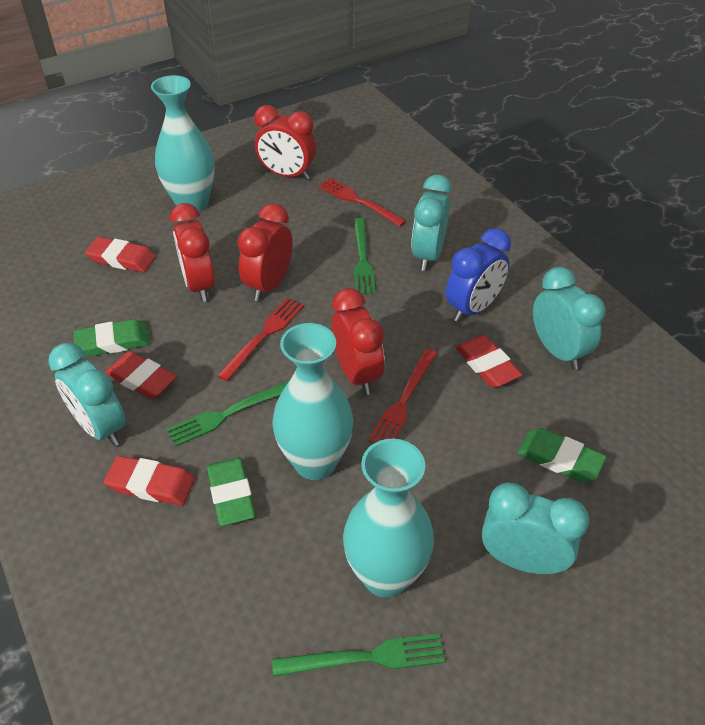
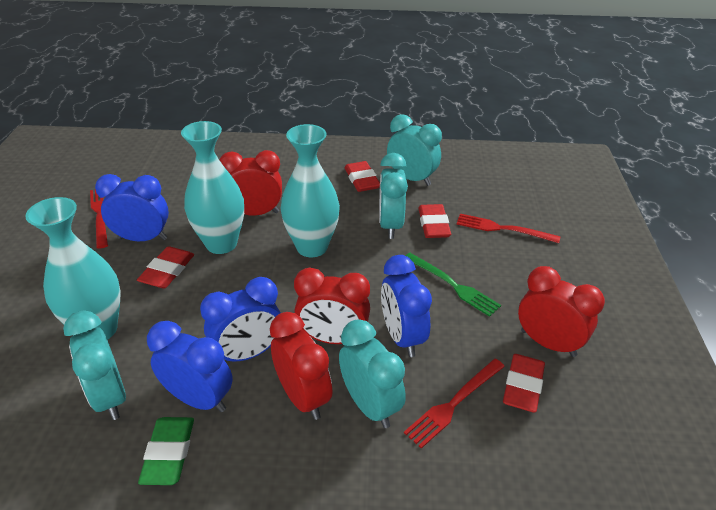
blue clock: [446,228,511,322] = 1 -> [95,174,169,241] [147,321,233,412] [200,277,281,362] [381,255,432,357] = 4
green eraser: [74,319,150,357] [207,457,256,526] [517,428,606,483] = 3 -> [138,417,194,485] = 1
green fork: [166,381,289,447] [272,634,445,677] [354,218,376,294] = 3 -> [405,253,501,317] = 1

